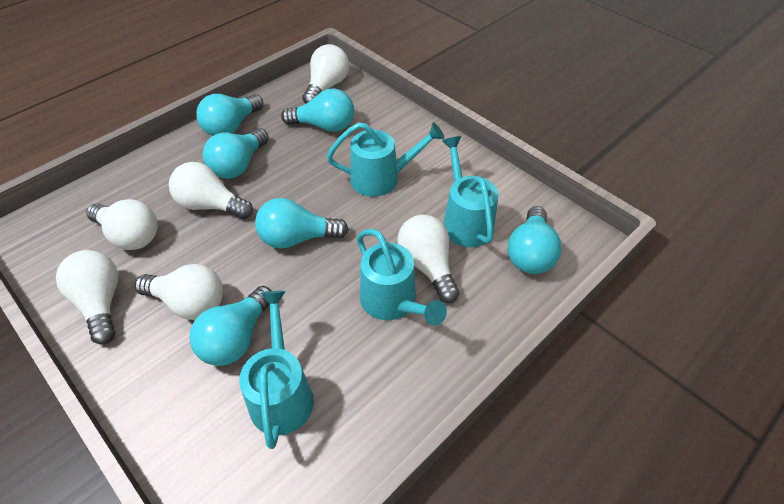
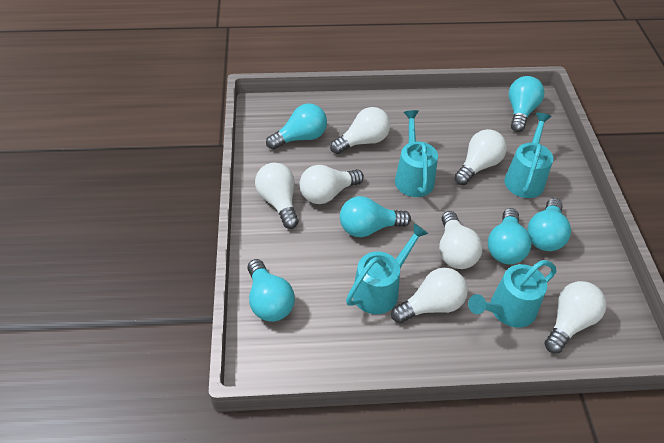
white light bulb: [56,250,118,344] [86,199,158,250] [135,264,223,320] [169,162,253,219] [302,44,349,104] [397,215,459,303] = 6 -> [255,163,299,229] [299,165,364,204] [330,107,390,154] [391,268,468,323] [439,211,483,269] [454,129,507,185] [545,281,606,353] = 7

